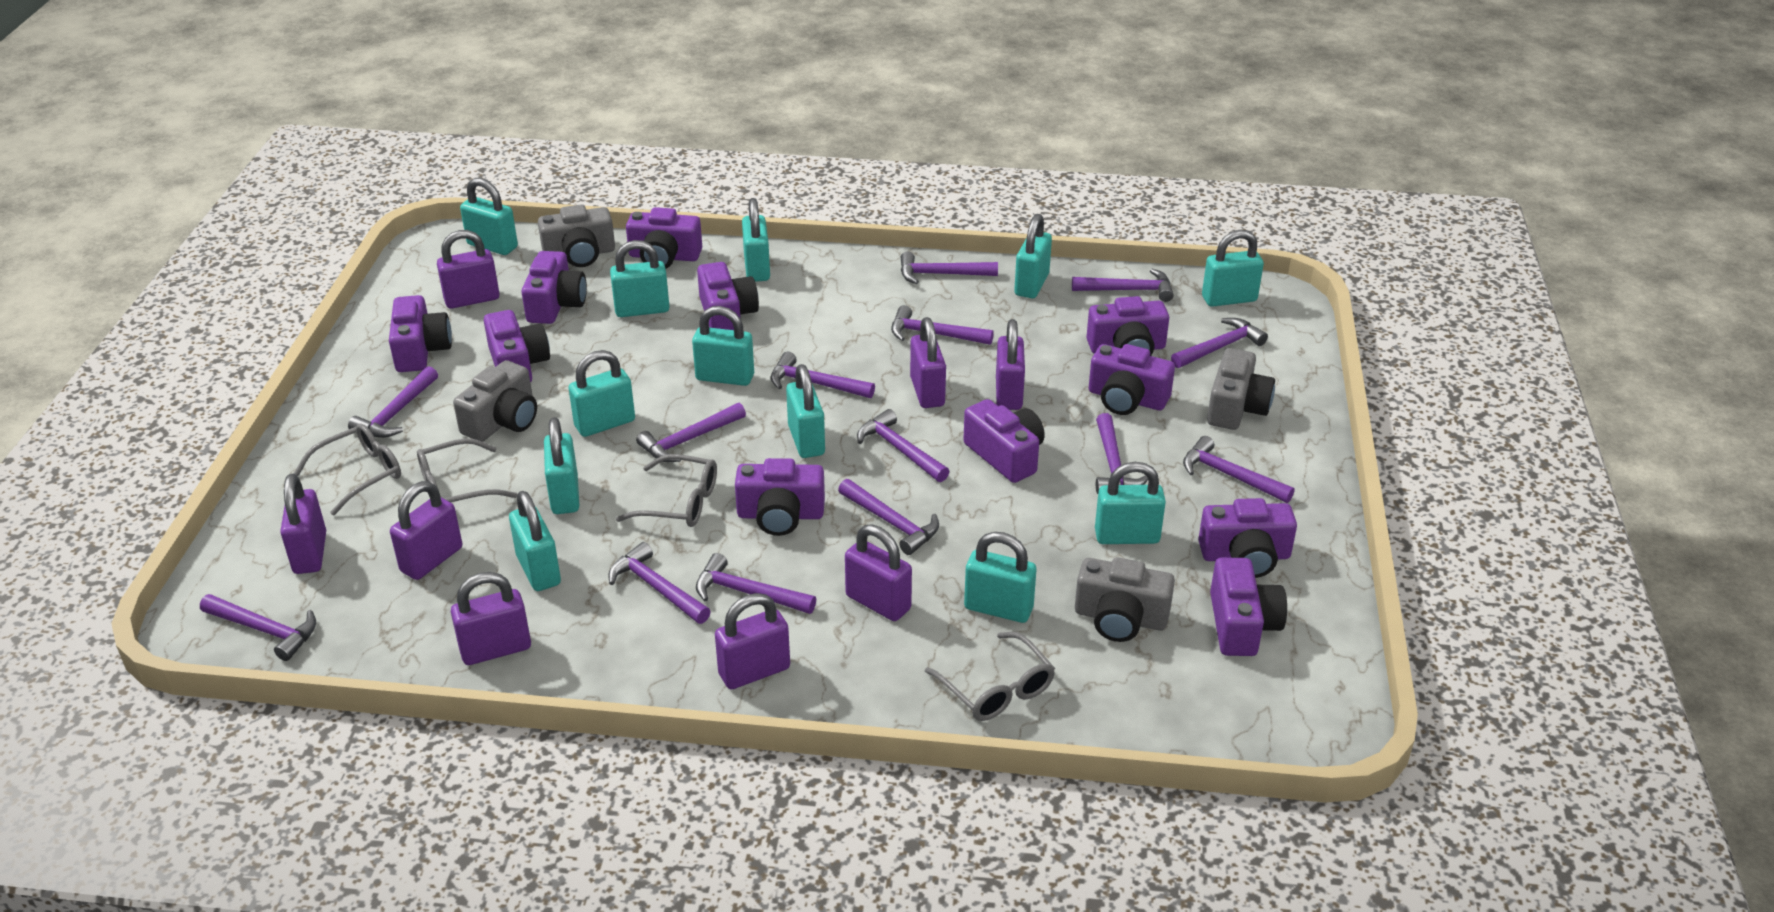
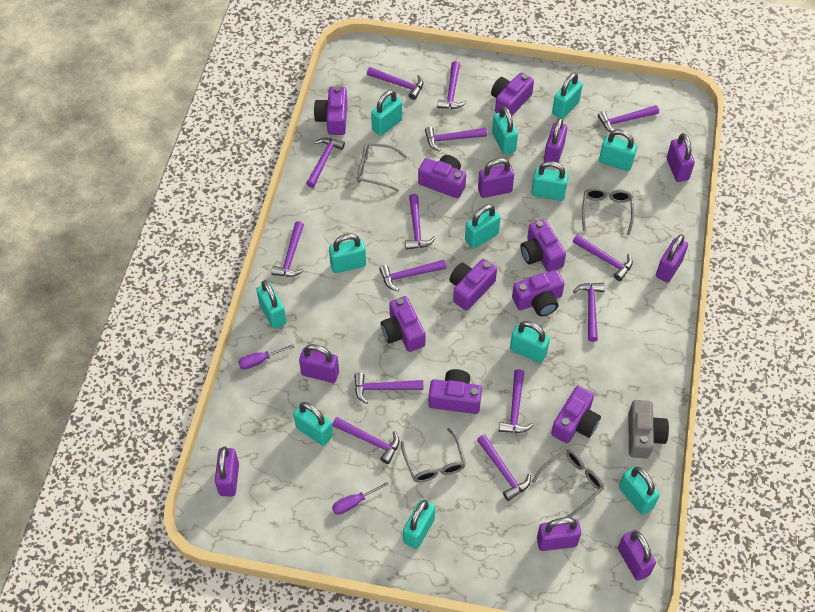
grey camera: [453,360,537,442] [538,204,615,267] [1075,557,1175,642] [1207,348,1275,430] = 4 -> [628,400,669,458] = 1
purple camera: [389,295,452,372] [484,310,550,383] [521,251,587,324] [626,207,702,269] [697,262,759,330] [735,458,825,536] [963,399,1045,483] [1086,296,1169,356] [1089,344,1175,415] [1198,498,1297,578] [1210,557,1287,656] = 11 -> [314,86,347,135] [381,296,426,352] [418,155,466,198] [428,369,482,414] [449,259,497,311] [491,72,534,116] [512,270,564,316] [521,219,566,272] [551,386,601,443] = 9
purple screwdriver: none = 0 -> [238,344,294,370] [332,482,389,515] = 2

